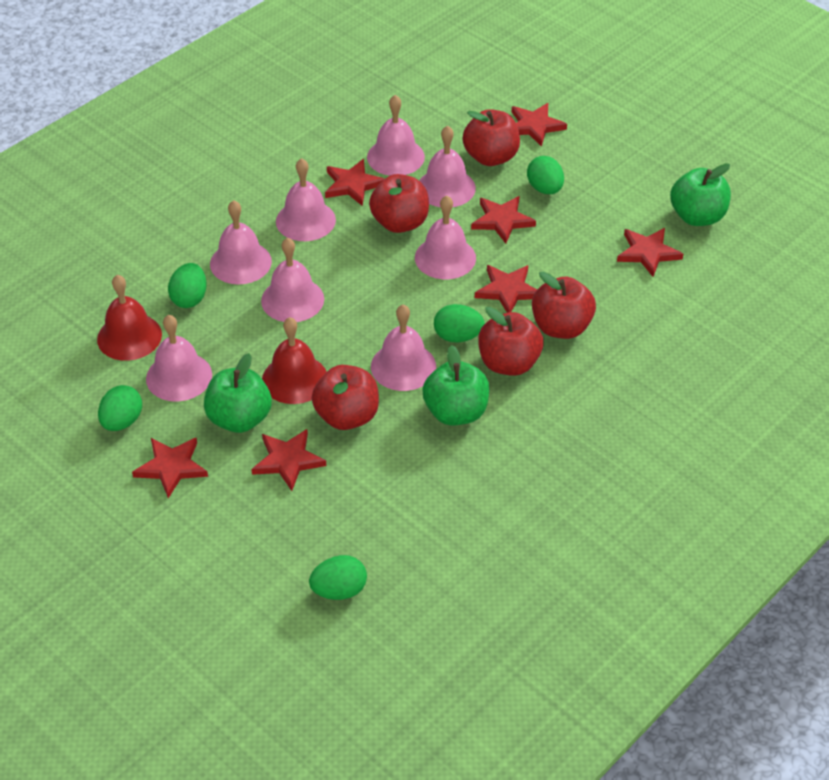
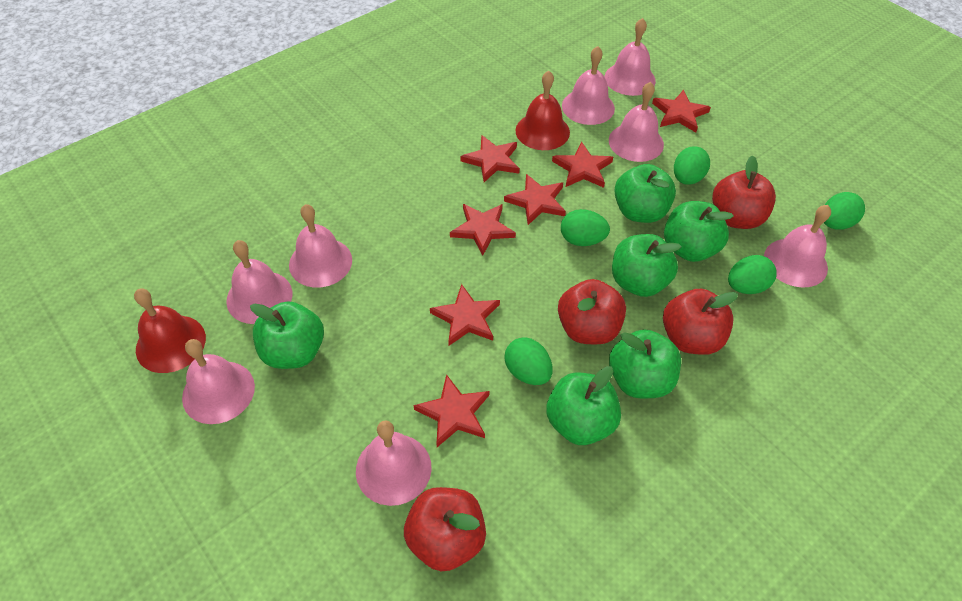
green apple: [204,353,272,433] [422,345,489,426] [670,163,731,226] = 3 -> [250,301,324,369] [546,366,621,445] [609,329,681,398] [612,234,682,297] [614,164,676,223] [664,201,734,262] = 6
red apple: [312,365,379,430] [369,174,429,233] [463,109,520,166] [478,307,544,376] [532,272,596,339] = 5 -> [404,487,486,572] [558,279,626,344] [663,289,738,355] [712,155,776,229] = 4

